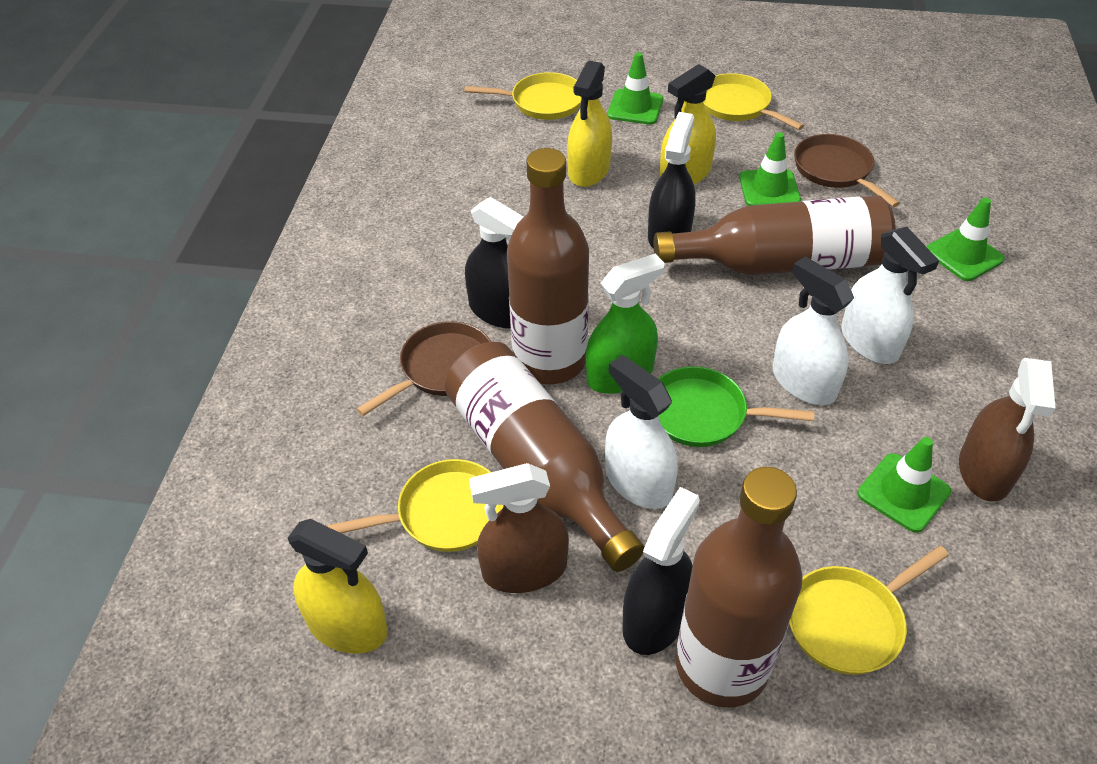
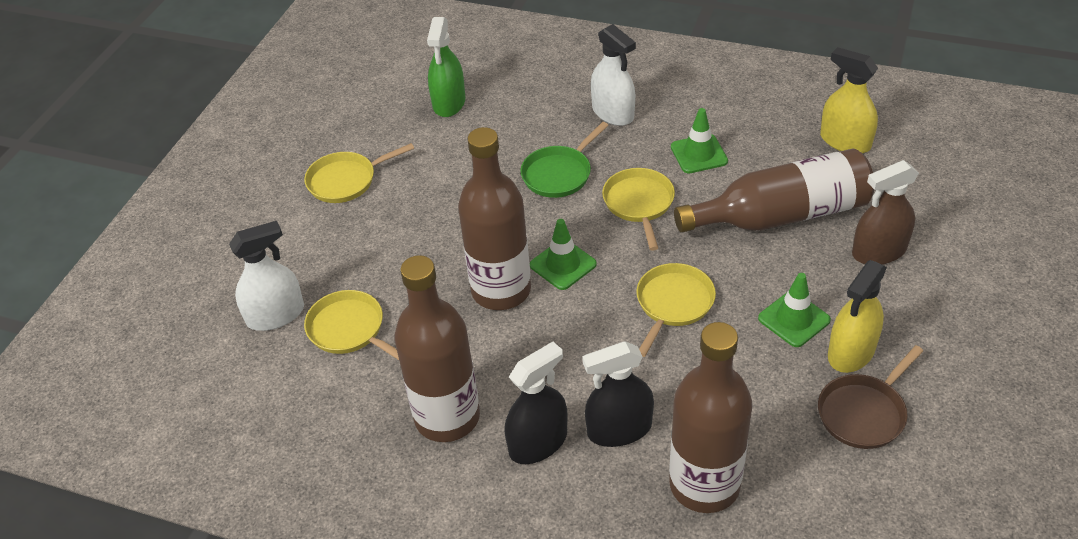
black spray bottle: [465,197,523,329] [622,487,700,655] [648,112,696,249] = 3 -> [505,342,568,464] [582,341,654,447] = 2
brown pan: [357,321,491,416] [794,134,900,207] = 2 -> [818,345,923,449] = 1
brown spray bottle: [469,463,569,593] [959,358,1056,502] = 2 -> [852,160,919,265] = 1
green traffic cone: [607,52,663,124] [739,132,801,206] [858,437,951,533] [926,198,1005,281] = 4 -> [530,219,597,290] [671,108,728,173] [758,273,831,347] = 3
white spray bottle: [605,355,678,509] [773,256,854,405] [841,227,939,364] = 3 -> [229,221,304,331] [591,24,636,126] = 2
yellow spray bottle: [288,519,388,654] [567,61,612,187] [660,64,716,185] = 3 -> [820,47,878,153] [828,260,887,373] = 2

